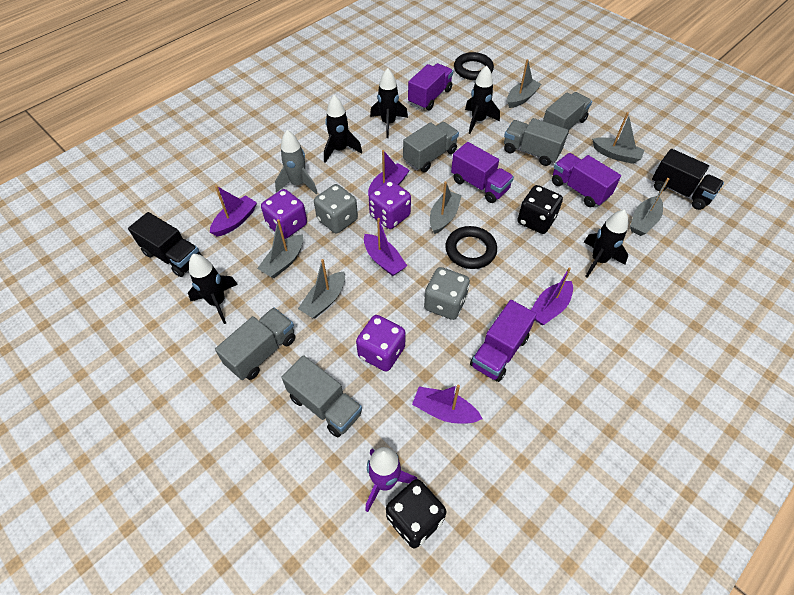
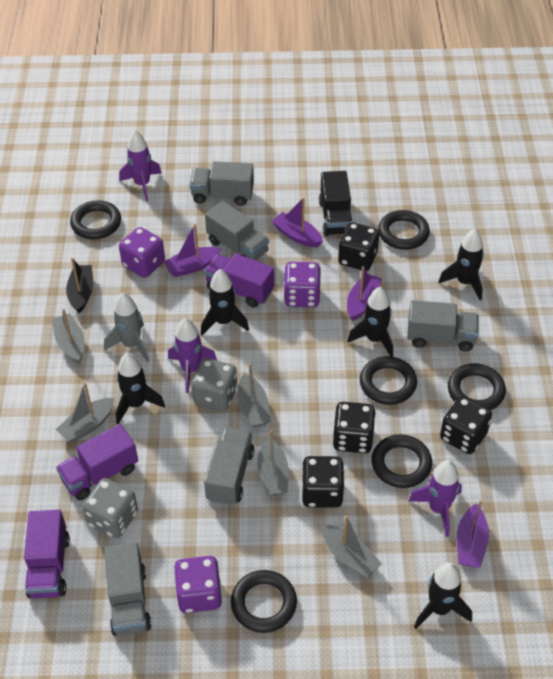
black boat: none = 0 -> [66,258,93,313] = 1
black dice: [386,479,446,548] [517,185,563,234] = 2 -> [302,456,344,508] [333,402,376,453] [338,222,379,271] [440,396,492,454] = 4
black ring: [445,226,497,269] [454,52,494,80] = 2 -> [70,200,121,239] [231,570,297,633] [360,356,417,405] [371,434,432,488] [378,210,430,250] [448,363,506,410] = 6
black truck: [128,212,202,277] [652,149,724,210] = 2 -> [319,171,352,236] = 1
grey boat: [257,219,303,278] [298,259,345,318] [430,182,462,234] [507,59,541,108] [592,112,645,164] [630,178,669,236] = 6 -> [52,309,85,363] [56,383,115,443] [238,363,271,428] [258,430,289,496] [322,515,382,578] = 5
purple boat: [210,186,257,237] [364,218,407,276] [368,150,410,196] [412,384,483,424] [531,267,573,325] = 5 -> [163,224,221,277] [272,198,323,247] [347,266,382,321] [456,500,489,568] = 4
purple rocket: [365,447,417,512] = 1 -> [119,130,162,202] [168,318,217,393] [409,460,462,537] = 3
purple truck: [408,63,453,110] [451,142,514,203] [470,300,537,382] [552,153,621,207] = 4 -> [24,510,70,599] [56,424,138,500] [204,253,275,308] = 3

